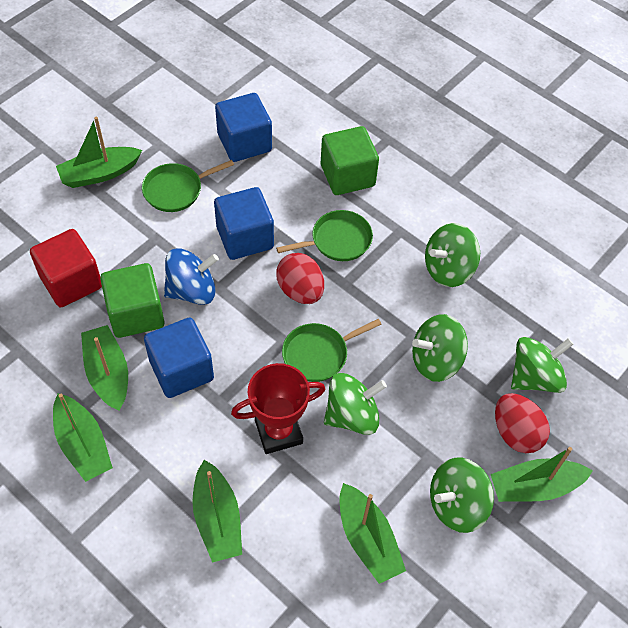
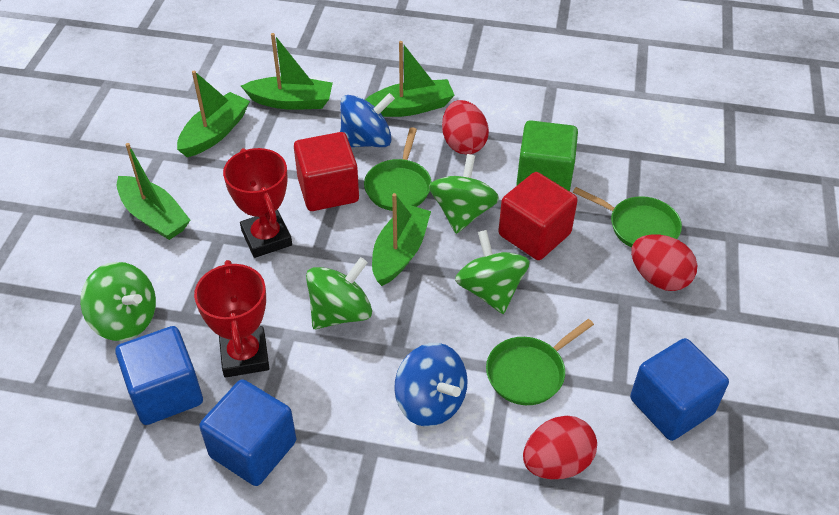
blue spinning top: [164,248,219,305] = 1 -> [340,93,395,147] [394,343,468,427] = 2
green boat: [53,393,113,482] [56,117,142,188] [81,325,128,411] [192,460,242,563] [340,483,406,584] [491,447,593,502] = 6 -> [117,143,190,240] [177,71,250,157] [241,33,333,110] [366,41,455,117] [372,193,431,286] = 5
green cube: [100,263,164,338] [321,126,379,195] = 2 -> [516,120,578,192] = 1
green spinning top: [324,373,387,435] [412,314,468,382] [425,223,480,287] [430,458,494,533] [511,337,573,393] = 5 -> [80,262,156,341] [306,257,372,329] [429,154,499,234] [455,230,530,314] = 4
red cube: [30,229,102,307] = 1 -> [294,132,359,211] [498,172,578,260] = 2
red egg: [276,253,324,304] [495,393,550,453] = 2 -> [442,100,489,155] [523,416,597,479] [631,234,697,291] = 3
red trophy: [231,363,325,454] = 1 -> [194,260,269,378] [223,148,292,258] = 2

